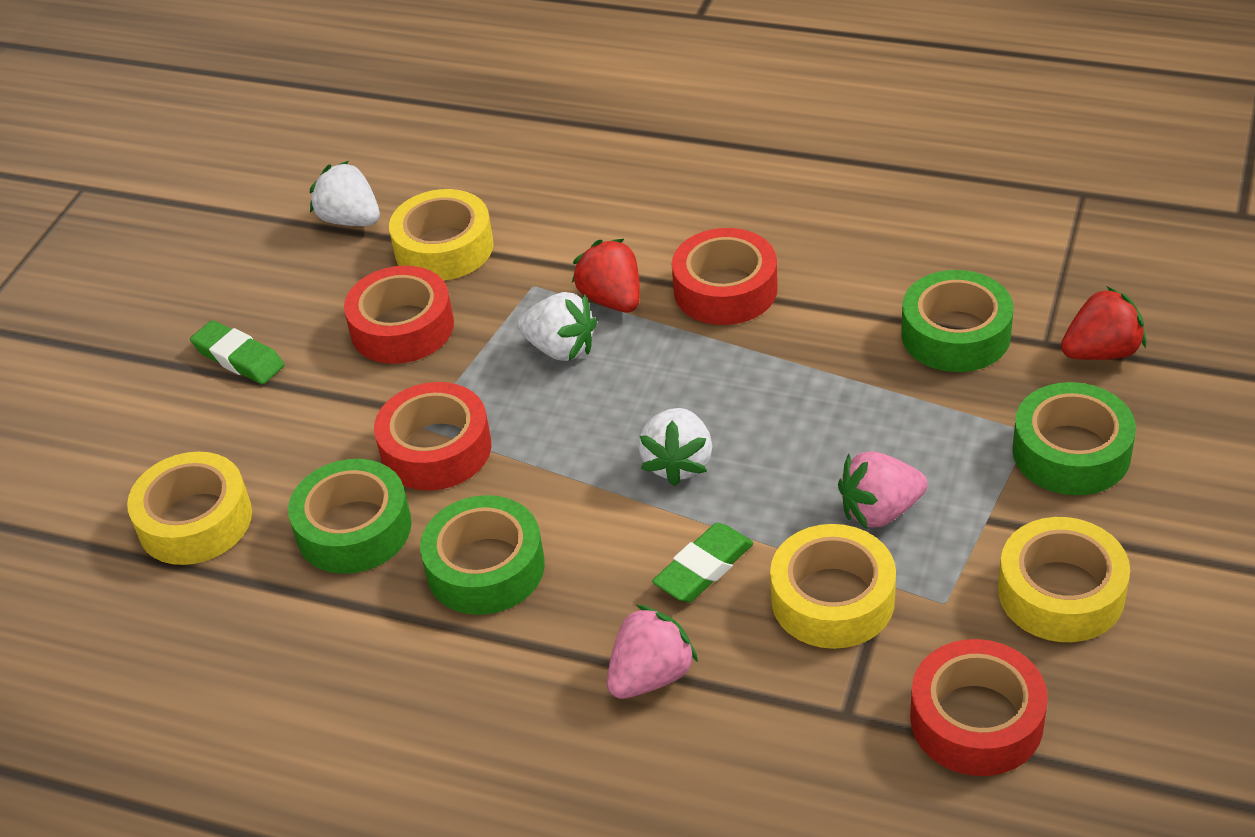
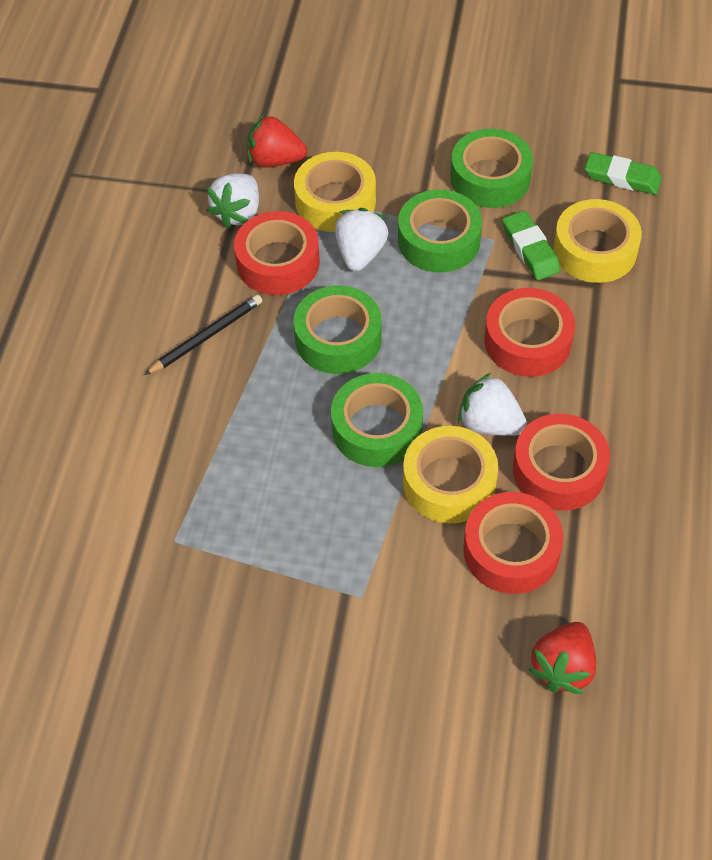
black pencil: none = 0 -> [145,295,262,375] = 1
pink strawberry: [607,605,698,699] [838,451,928,529] = 2 -> none = 0
yellow tape: [127,452,252,565] [389,189,494,280] [770,524,896,649] [998,517,1130,642] = 4 -> [294,152,376,232] [403,426,498,523] [553,199,642,283] = 3

